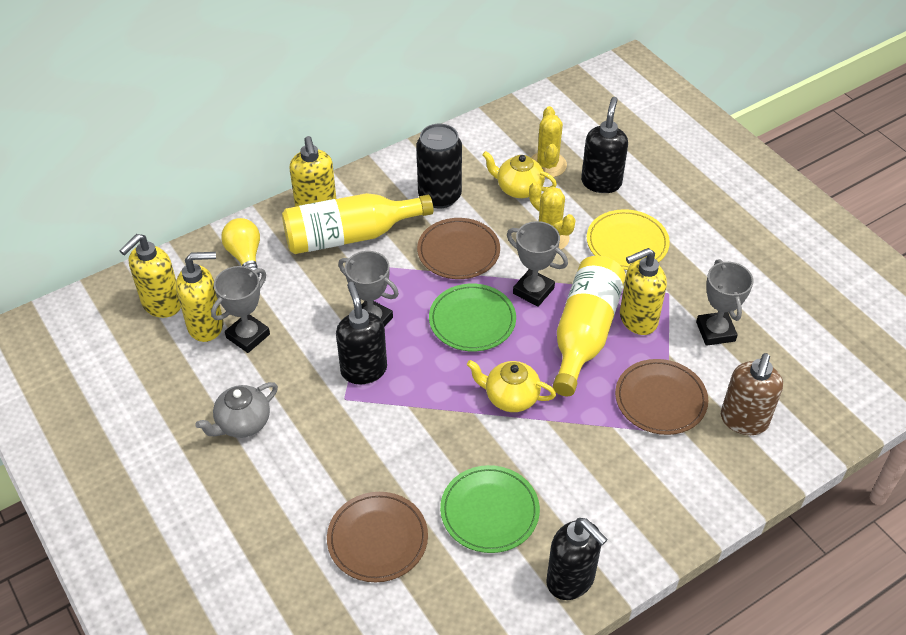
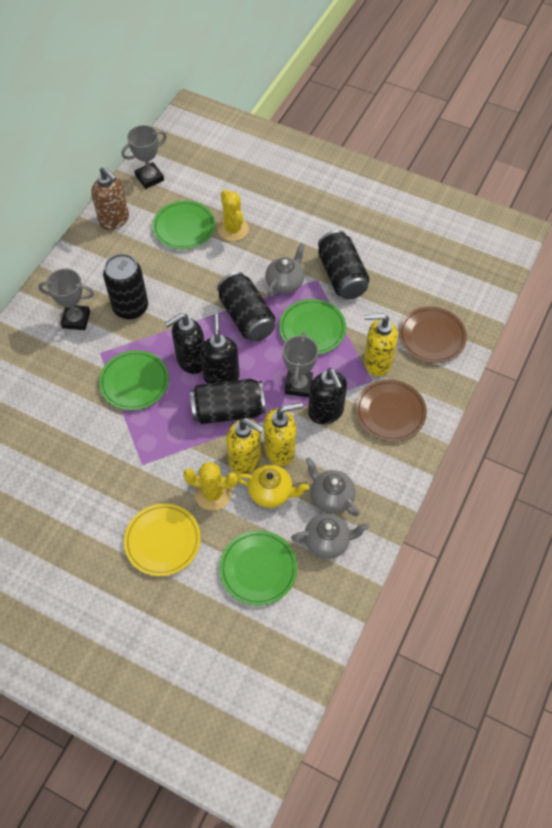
black can: [416,124,462,209] = 1 -> [103,254,148,320] [190,379,265,424] [217,272,275,342] [318,230,370,299] = 4
brown plate: [327,492,428,582] [417,218,500,279] [615,359,708,435] = 3 -> [356,379,427,442] [399,307,467,363] = 2
green plate: [429,283,516,351] [440,465,540,553] = 2 -> [99,350,169,410] [152,201,215,249] [219,531,297,606] [279,299,346,355] = 4
grey teapot: [195,382,278,438] = 1 -> [265,243,305,297] [291,513,369,559] [306,457,359,517] = 3
grey trophy: [211,266,270,353] [338,251,399,327] [507,221,568,307] [696,259,753,346] = 4 -> [38,269,94,330] [121,125,167,189] [282,332,318,397] = 3
yellow bottle: [282,193,434,254] [553,256,626,396] = 2 -> none = 0
yellow light bulb: [221,218,260,277] = 1 -> none = 0
yellow soap dispenser: [119,234,181,318] [176,252,223,342] [290,136,336,207] [620,248,667,335] = 4 -> [227,418,264,475] [264,403,303,466] [364,313,398,376] = 3
yellow teapot: [467,360,556,412] [482,151,557,198] = 2 -> [237,464,309,508] = 1

